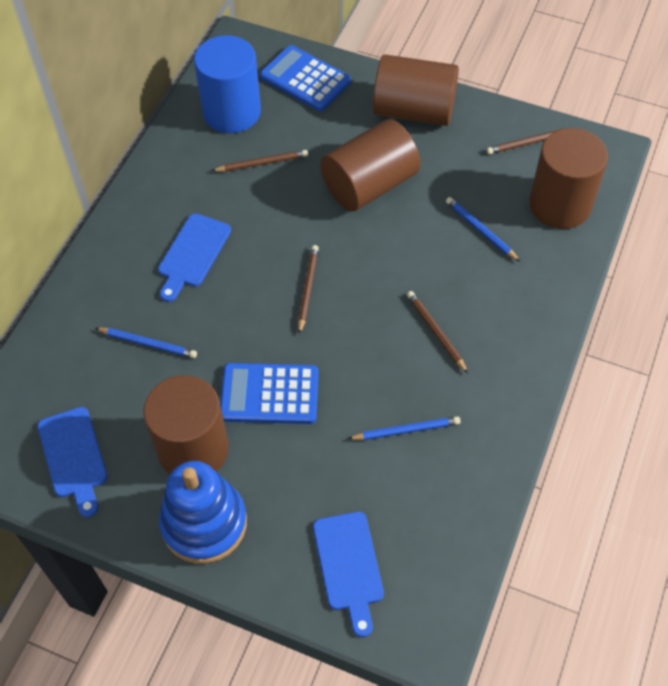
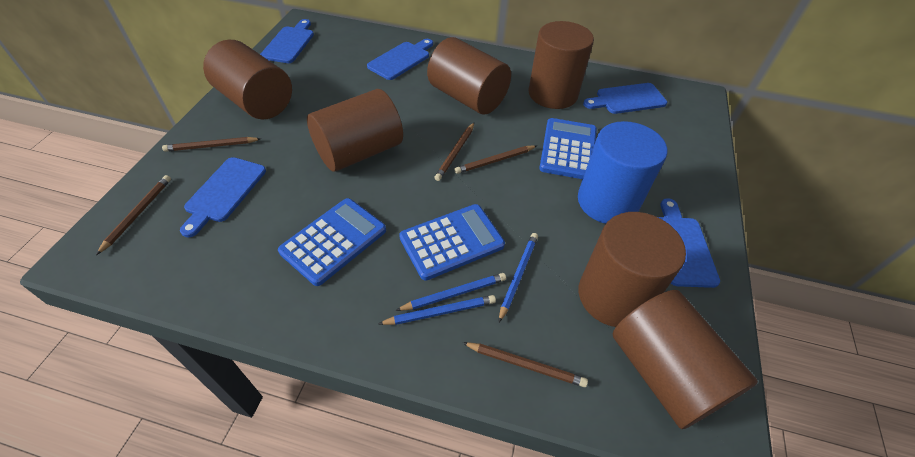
blue calculator: [220,363,319,424] [260,45,351,111] = 2 -> [278,198,386,286] [399,204,505,280] [539,118,597,179] = 3
blue cutting board: [37,407,107,517] [158,213,231,302] [313,511,384,637] = 3 -> [180,157,266,237] [260,19,314,63] [367,39,433,80] [583,83,667,114] [658,198,720,288] = 5
blue stacking toy: [159,461,247,564] = 1 -> none = 0
brown cylinder: [143,375,229,475] [320,119,420,211] [373,54,459,126] [529,128,608,229] = 4 -> [203,40,292,119] [307,89,403,172] [427,37,511,115] [529,21,594,109] [578,212,686,327] [613,290,758,429] = 6
brown pencil: [211,150,308,172] [298,245,319,334] [407,291,468,373] [487,128,564,154] = 4 -> [96,175,171,255] [162,137,261,152] [434,123,474,181] [454,145,537,174] [462,342,588,387] = 5

